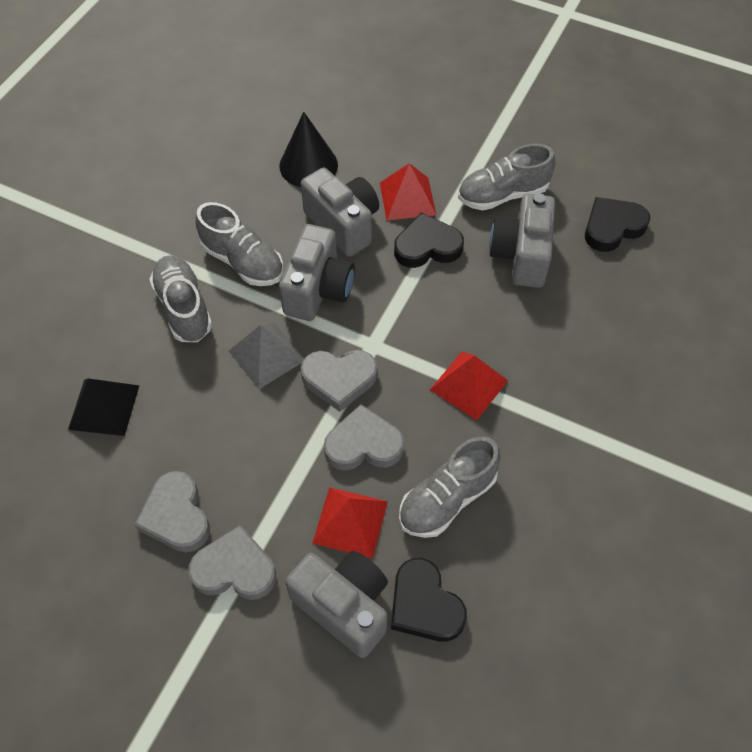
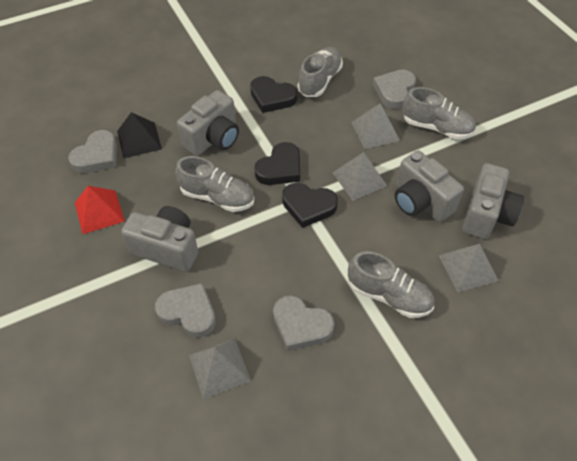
black cone: [279,112,338,187] = 1 -> none = 0
grey pyramid: [229,323,304,389] = 1 -> [189,339,251,399] [332,152,387,201] [351,104,400,149] [438,244,499,292] = 4
red pyramid: [312,487,388,559] [380,163,436,221] [430,352,508,420] = 3 -> [75,186,125,234] = 1

